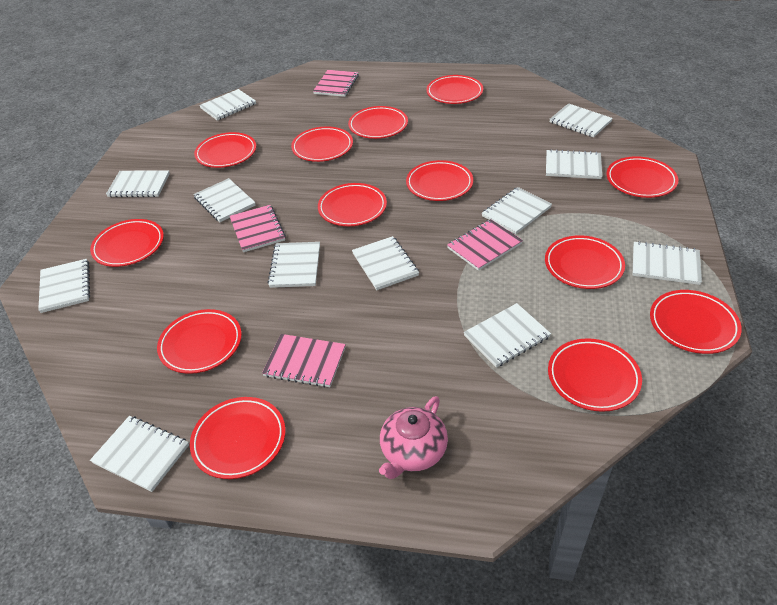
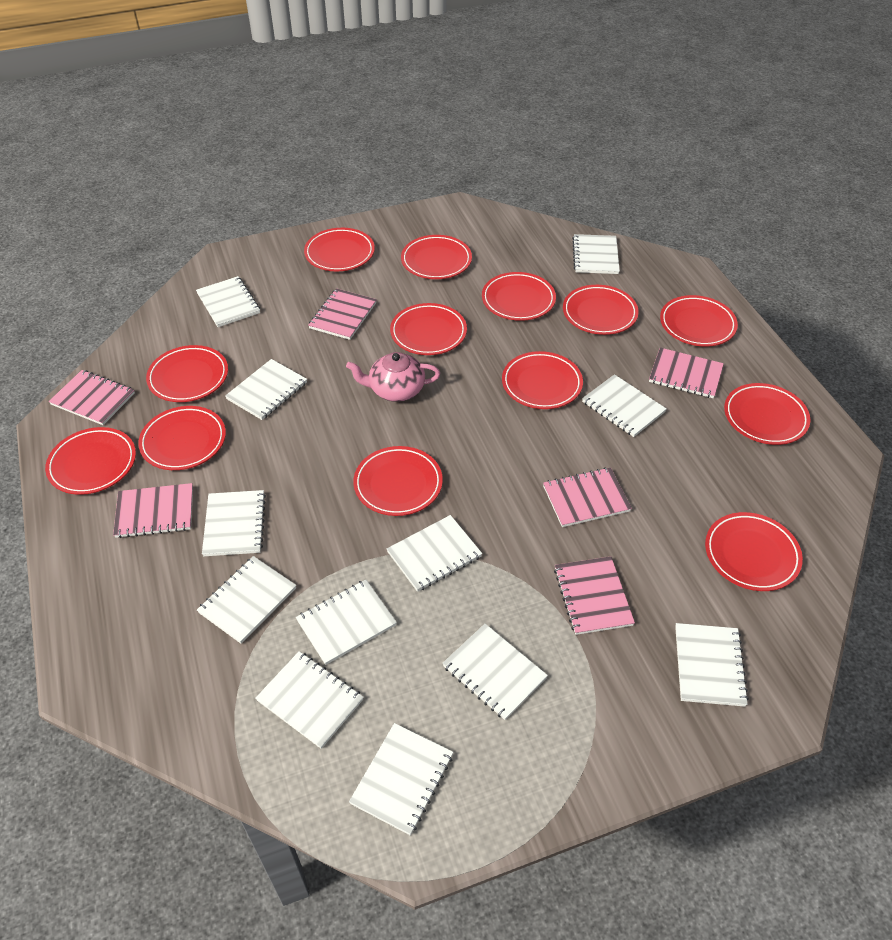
pink notebook: [230,205,286,252] [262,334,346,388] [313,70,359,97] [447,219,523,271] = 4 -> [49,370,135,425] [113,483,193,538] [308,288,377,340] [543,467,632,527] [554,556,635,635] [649,348,724,398] = 6

